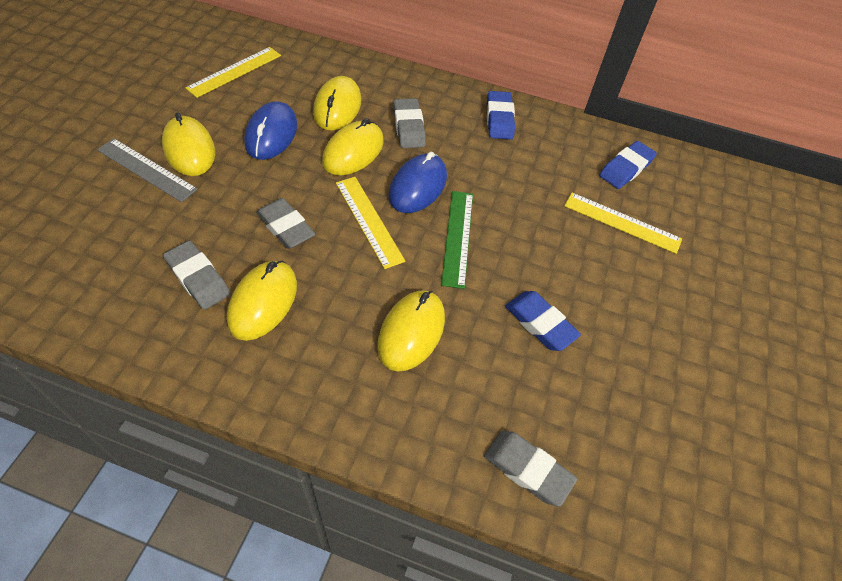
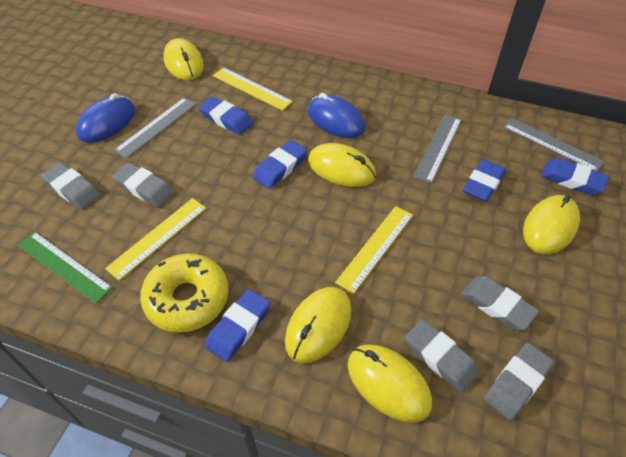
blue eraser: [487,91,515,139] [505,291,581,351] [599,141,657,189] = 3 -> [199,96,253,135] [205,289,270,362] [253,140,307,189] [463,159,506,202] [541,158,609,195] = 5
grey eraser: [163,241,230,310] [256,198,315,249] [394,98,426,148] [484,431,577,506] = 4 -> [41,162,100,209] [112,162,174,207] [405,319,480,393] [461,276,539,330] [484,343,554,420] = 5
grey ruler: [97,138,198,202] = 1 -> [114,98,197,158] [413,114,462,184] [503,118,604,171] = 3
yellow donut: none = 0 -> [140,253,229,333] = 1

